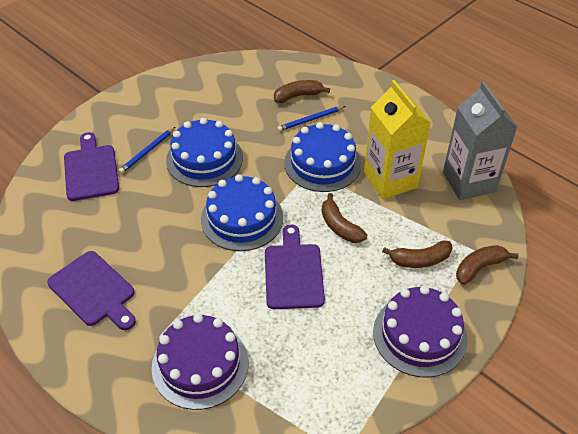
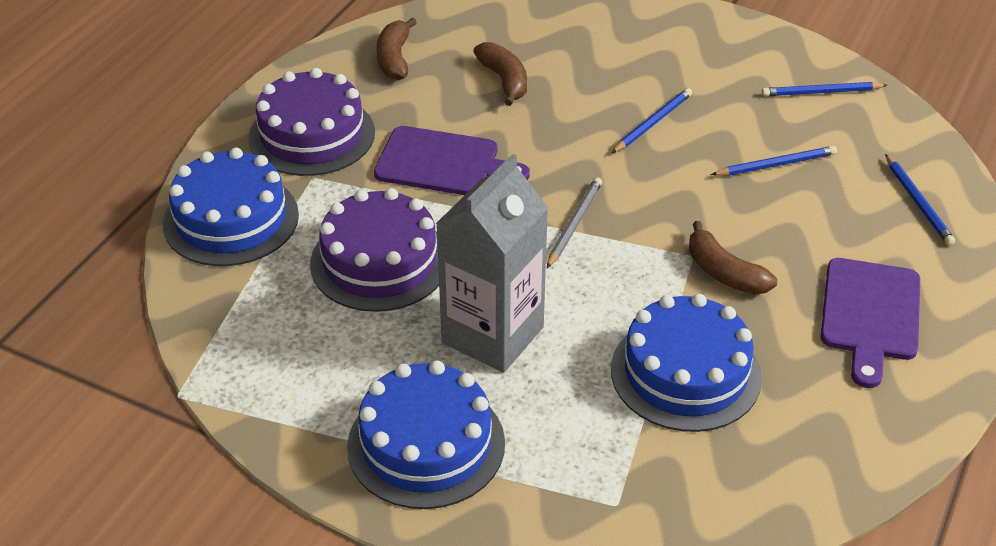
blue pencil: [119,127,175,174] [277,106,345,131] = 2 -> [612,88,692,153] [711,146,837,176] [762,82,887,96] [885,154,955,246] = 4
brown banana: [274,80,330,103] [322,193,367,243] [382,240,453,268] [456,245,518,285] = 4 -> [376,18,417,80] [473,42,527,106] [689,221,777,295] = 3
grey pencil: none = 0 -> [547,177,602,268] = 1
purple cutting board: [47,251,136,330] [64,132,119,201] [265,224,325,309] = 3 -> [374,126,530,195] [821,258,920,388] = 2
yellow carton: [364,80,431,199] = 1 -> none = 0

